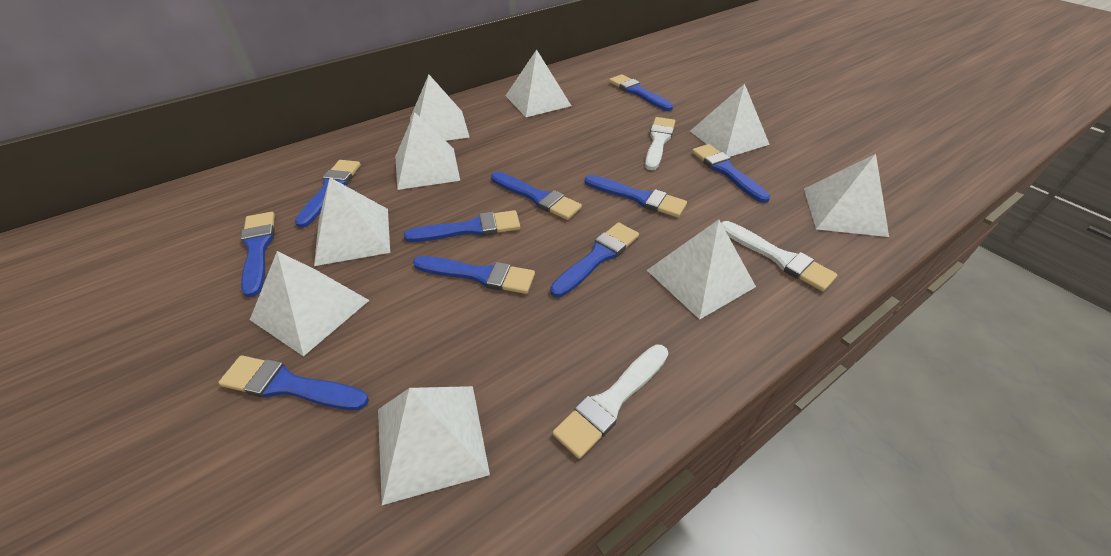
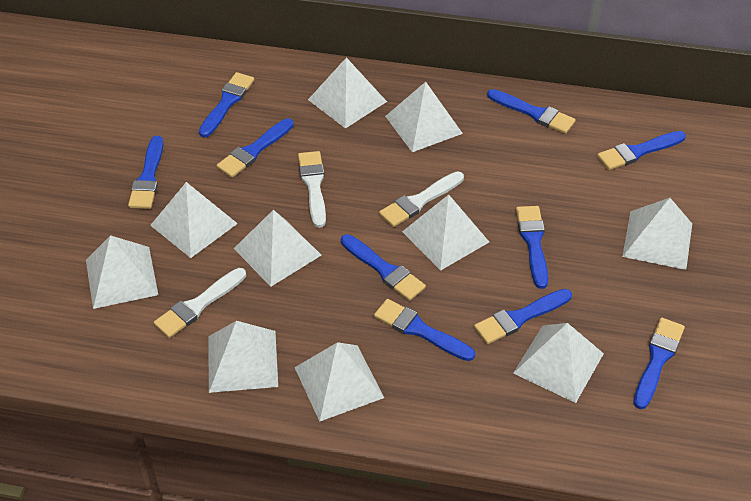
white pyramid: [250,251,369,356] [314,178,390,266] [378,386,490,505] [395,112,460,190] [410,75,469,141] [505,50,571,117] [647,219,756,319] [690,84,770,157] [804,154,889,237] = 9 -> [86,235,158,309] [150,182,238,258] [208,321,278,393] [234,210,322,287] [295,342,384,422] [308,57,387,129] [385,82,463,152] [402,195,489,271] [513,323,604,403] [622,198,692,270] = 10

